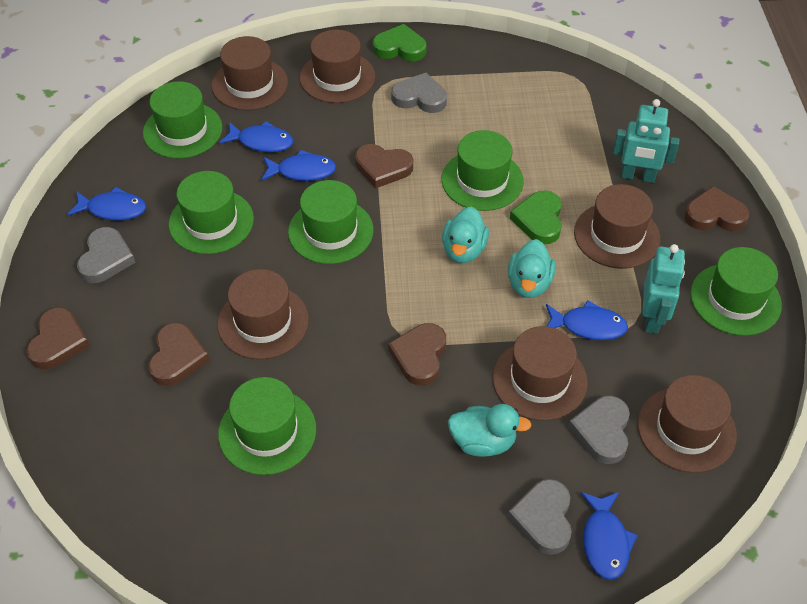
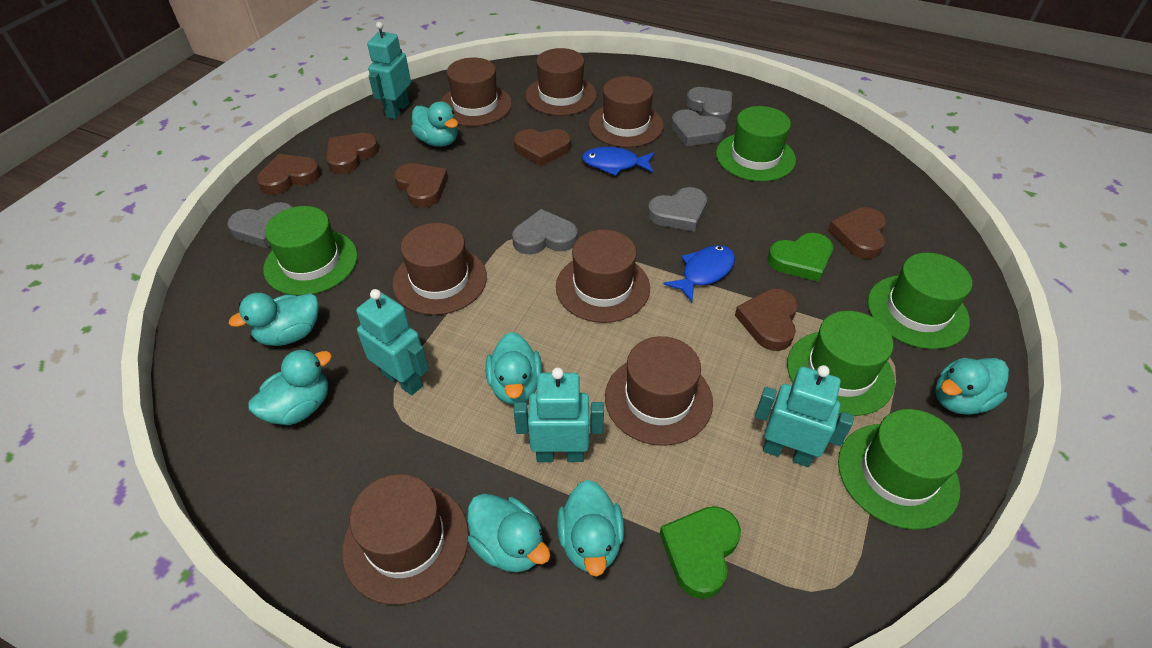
blue fish: [67,187,146,220] [219,121,293,152] [261,150,336,181] [546,300,628,340] [580,492,638,580] = 5 -> [582,147,654,176] [663,245,735,302] = 2
brown hat: [212,36,288,110] [217,269,309,359] [300,30,375,103] [492,326,588,421] [574,184,660,269] [638,375,737,473] = 6 -> [342,474,469,605] [392,223,487,315] [441,57,512,126] [525,48,597,116] [556,230,650,323] [589,76,664,147] [605,336,713,446] = 7
brown heart: [26,308,89,369] [149,323,209,386] [355,144,413,188] [388,323,446,386] [684,186,749,231] = 5 -> [257,154,321,195] [326,133,379,174] [394,163,448,208] [513,129,571,166] [735,289,798,351] [828,207,886,259] = 6
green hat: [143,81,223,159] [168,171,254,254] [218,377,316,475] [288,180,374,264] [441,130,524,211] [690,247,782,336] = 6 -> [263,206,358,296] [716,106,796,182] [787,311,895,416] [838,409,963,530] [868,253,972,349] = 5
grey heart: [77,227,135,283] [391,73,447,113] [508,479,572,555] [568,396,630,464] = 4 -> [227,202,292,248] [512,209,577,254] [648,187,707,232] [671,109,726,146] [686,87,732,122] = 5
turquoise duck: [442,207,489,263] [448,404,531,457] [508,239,556,298] = 3 -> [229,293,319,346] [248,349,332,425] [411,101,458,147] [467,494,550,572] [485,332,542,404] [557,480,624,577] [935,358,1009,415] = 7
turquoise robot: [613,99,680,183] [642,244,685,334] = 2 -> [356,289,429,395] [367,22,411,119] [514,367,604,462] [755,365,854,467] = 4

